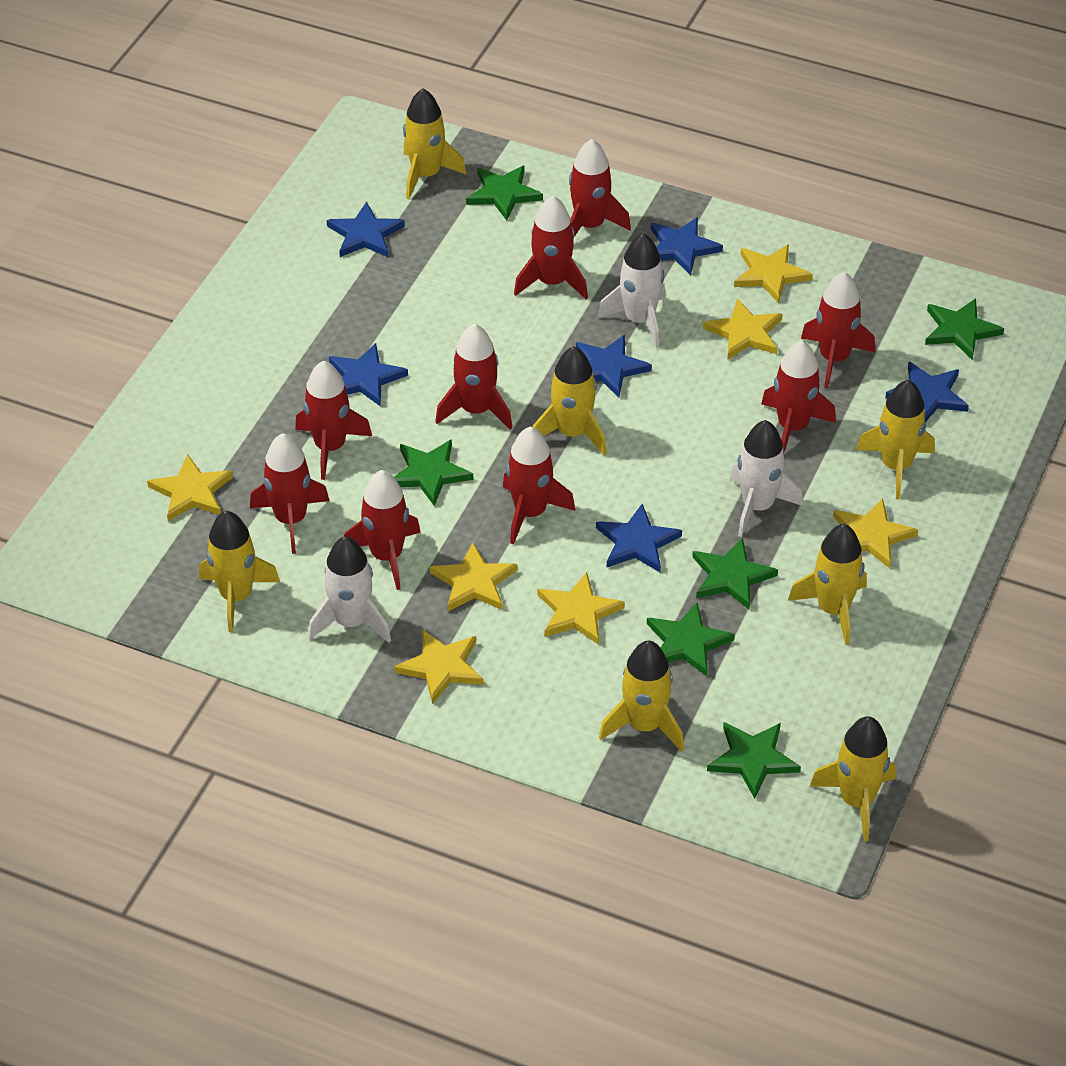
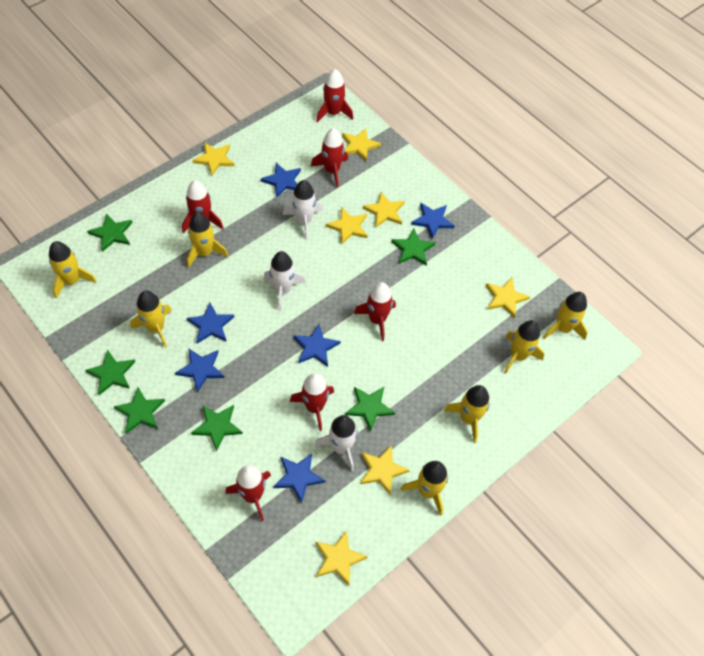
red rocket: [250,433,330,554] [295,361,372,480] [344,470,421,590] [435,323,513,430] [503,426,576,544] [514,195,588,299] [569,139,631,237] [761,340,836,453] [801,272,875,388] = 9 -> [182,180,223,233] [225,465,271,521] [290,373,334,431] [311,128,348,188] [316,69,353,123] [354,282,396,341] = 6

